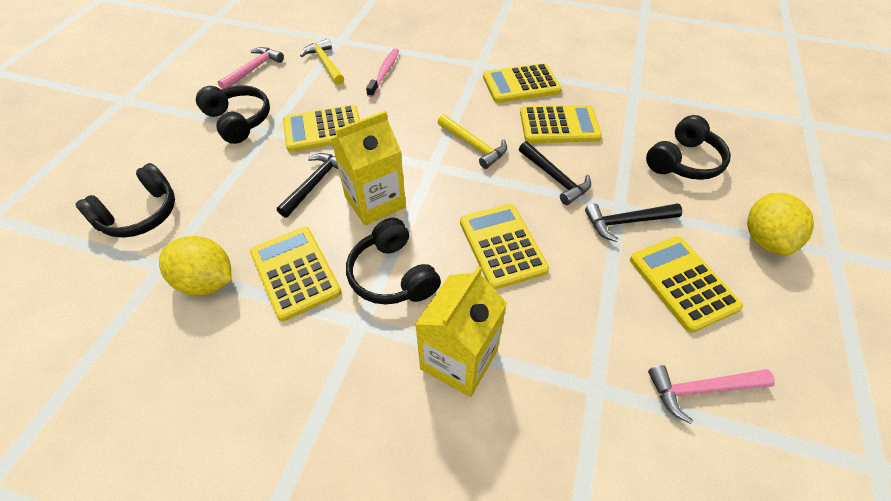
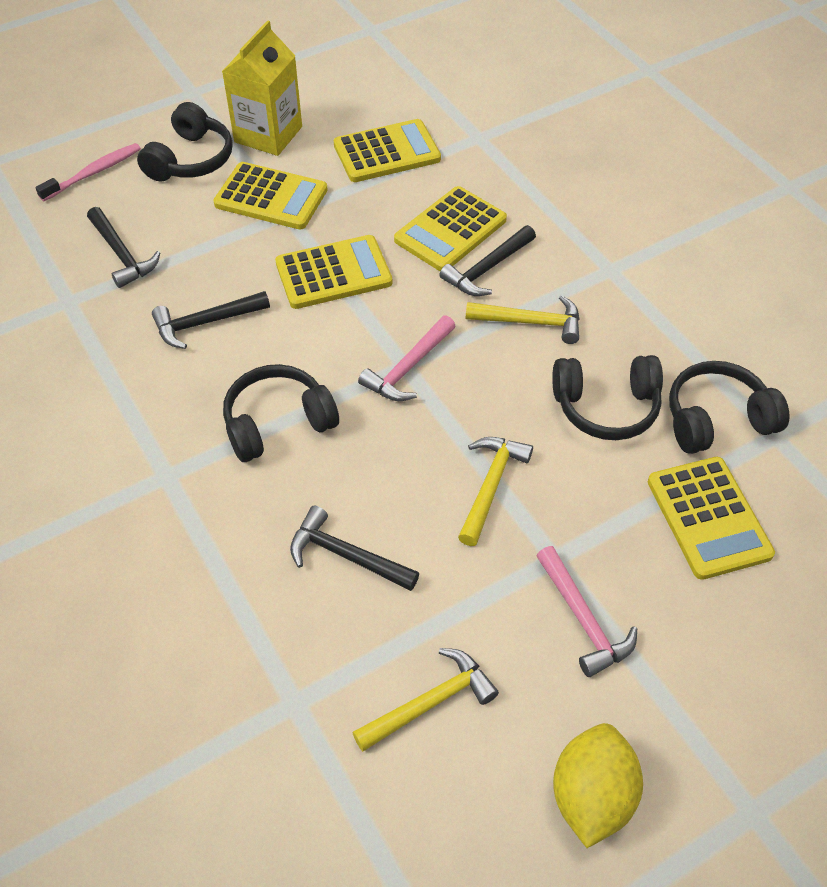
black hammer: [277,153,338,218] [519,141,591,205] [585,203,683,242] = 3 -> [87,207,160,288] [152,291,270,349] [290,505,419,591] [439,225,536,296] = 4
yellow calculator: [250,227,341,321] [283,105,360,152] [460,204,549,289] [483,63,562,103] [520,105,602,143] [630,236,743,333] = 6 -> [213,162,328,230] [275,235,392,309] [334,119,441,182] [394,186,507,271] [648,457,775,580] = 5
yellow carton: [331,111,406,225] [415,266,507,397] = 2 -> [222,20,302,156] = 1
yellow hammer: [300,38,344,85] [438,114,507,169] = 2 -> [352,648,499,752] [458,437,533,546] [466,295,580,344] = 3
yellow lemon: [159,236,232,295] [747,193,814,255] = 2 -> [553,723,643,848] = 1

